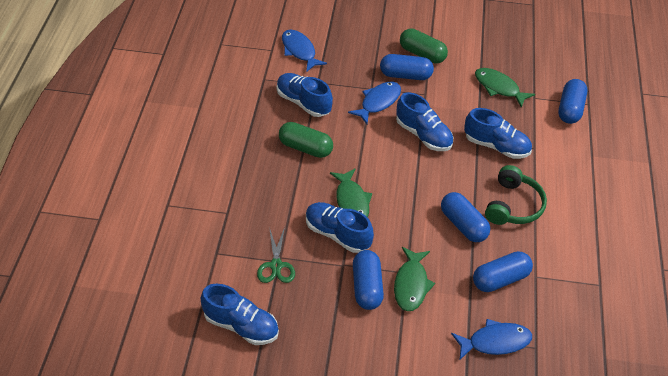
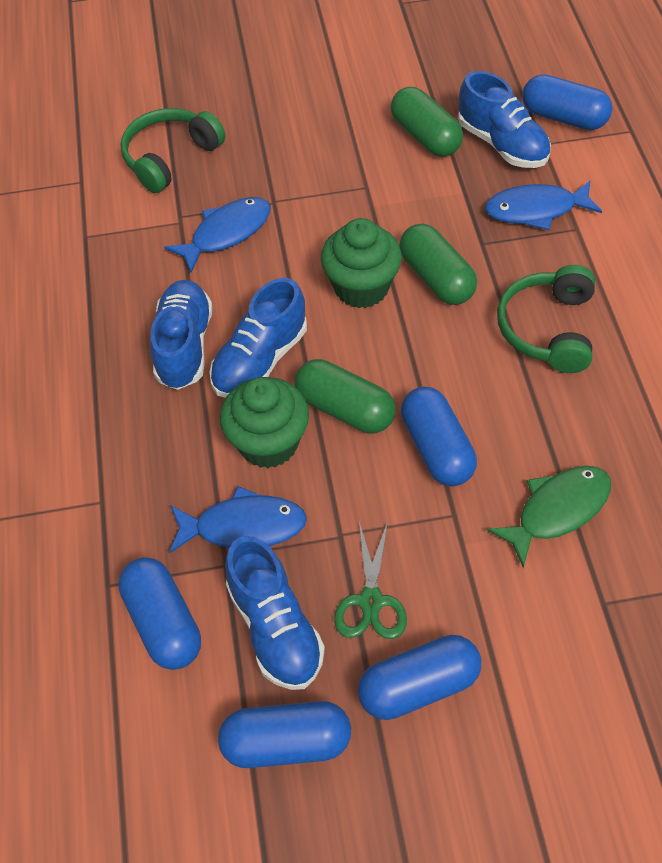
blue shoe: [201,284,279,345] [277,73,333,117] [306,202,374,253] [396,92,453,151] [464,108,532,159] = 5 -> [150,280,213,390] [210,278,307,398] [225,536,325,690] [458,71,551,168] = 4
green capsule: [279,122,333,158] [400,28,448,64] = 2 -> [294,359,396,434] [391,87,463,157] [399,224,477,305] = 3
green cupcake: none = 0 -> [220,377,309,468] [321,218,402,308] = 2
green fish: [330,169,372,218] [394,247,435,311] [475,68,535,108] = 3 -> [487,466,611,568] = 1
green headphones: [485,165,547,225] = 1 -> [121,108,225,193] [497,265,595,373] = 2

